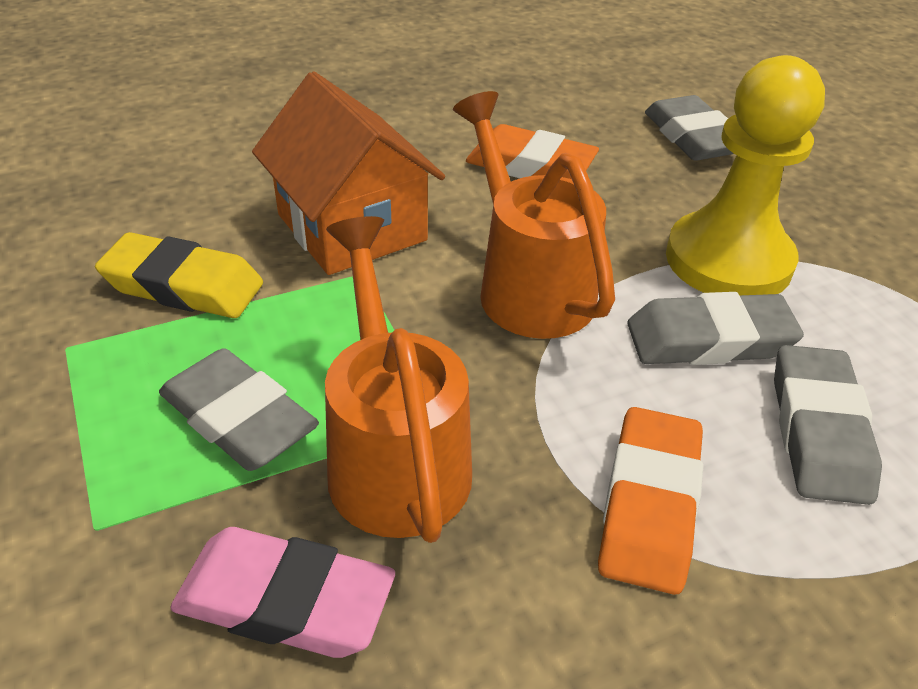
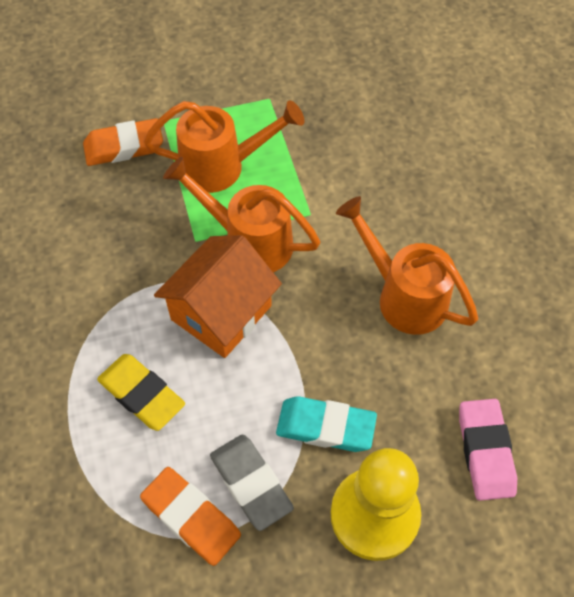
grey eraser: [159,348,319,471] [627,292,804,365] [645,95,734,161] [774,345,882,505] = 4 -> [210,435,294,531] = 1
orange watering can: [325,216,472,543] [453,91,615,339] = 2 -> [144,100,305,193] [163,157,320,272] [336,196,478,335] = 3
turquoise eraser: none = 0 -> [276,396,377,452] = 1

